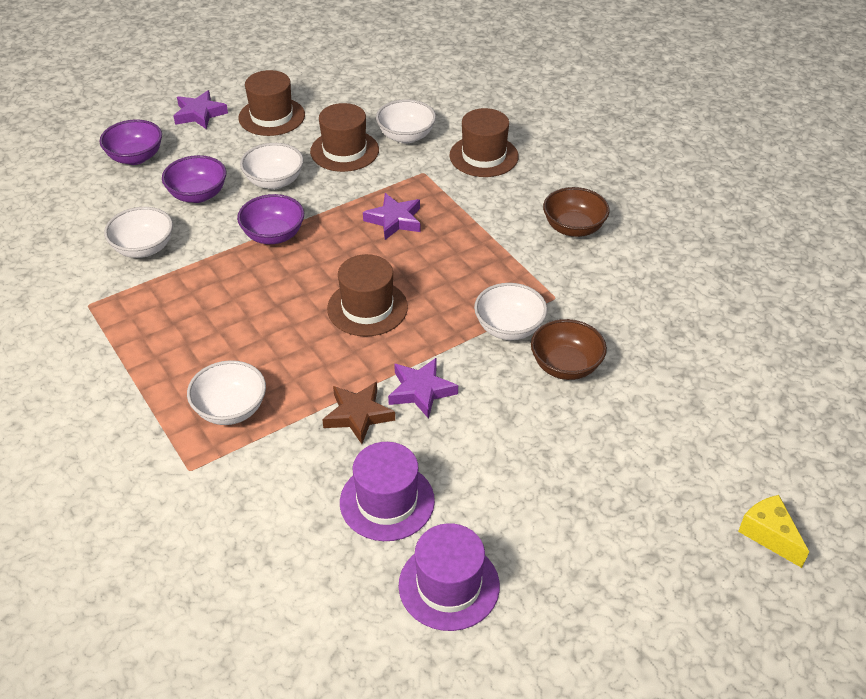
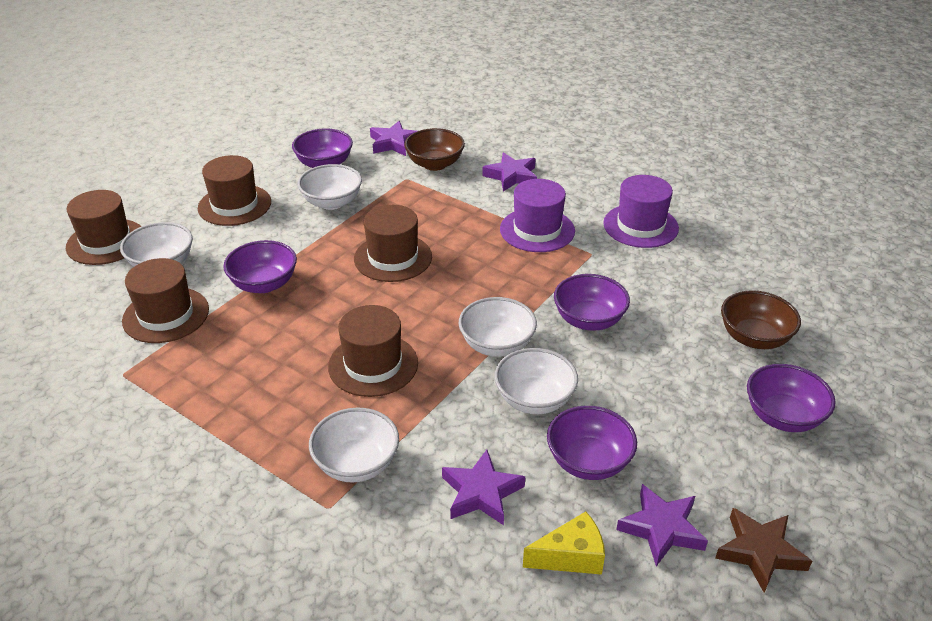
brown hat: [239,70,305,136] [310,103,379,172] [327,254,408,337] [449,108,519,177] = 4 -> [66,190,141,265] [122,258,209,343] [198,155,271,226] [328,305,418,397] [354,205,432,282] = 5
purple bowl: [99,119,162,165] [162,155,227,203] [237,194,304,244] = 3 -> [223,240,297,293] [292,129,353,168] [547,406,637,480] [554,274,630,331] [747,364,836,432] = 5
purple star: [174,90,228,129] [363,193,421,240] [388,358,458,419] = 3 -> [370,121,417,156] [442,450,525,525] [482,152,537,192] [616,484,708,567] = 4

